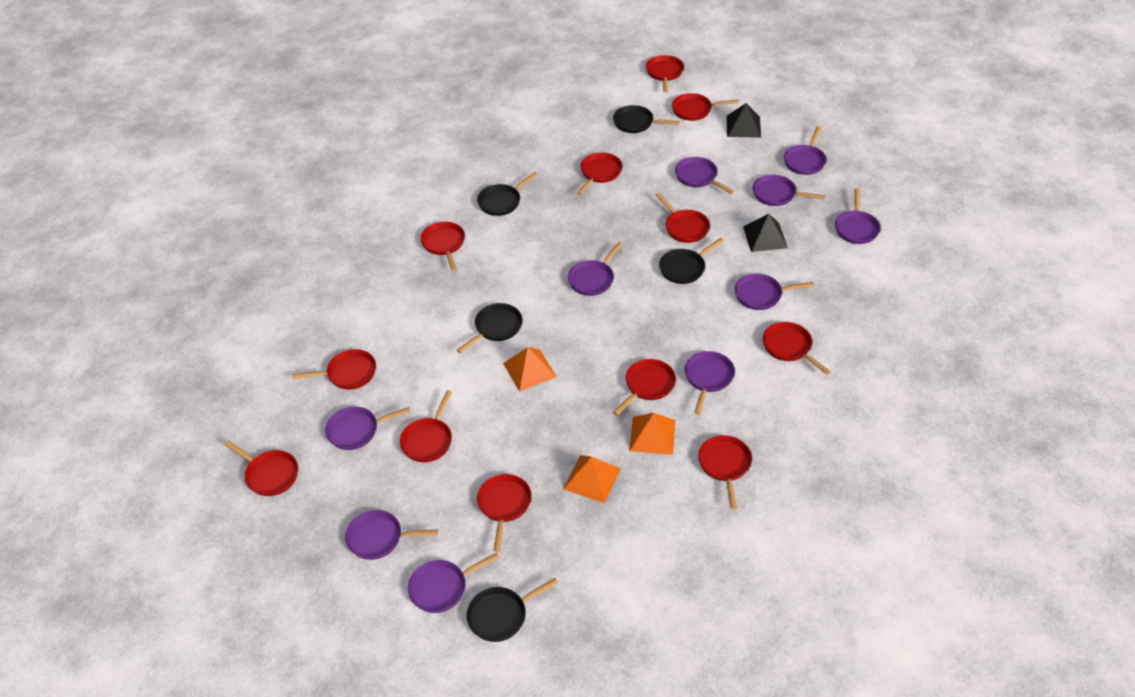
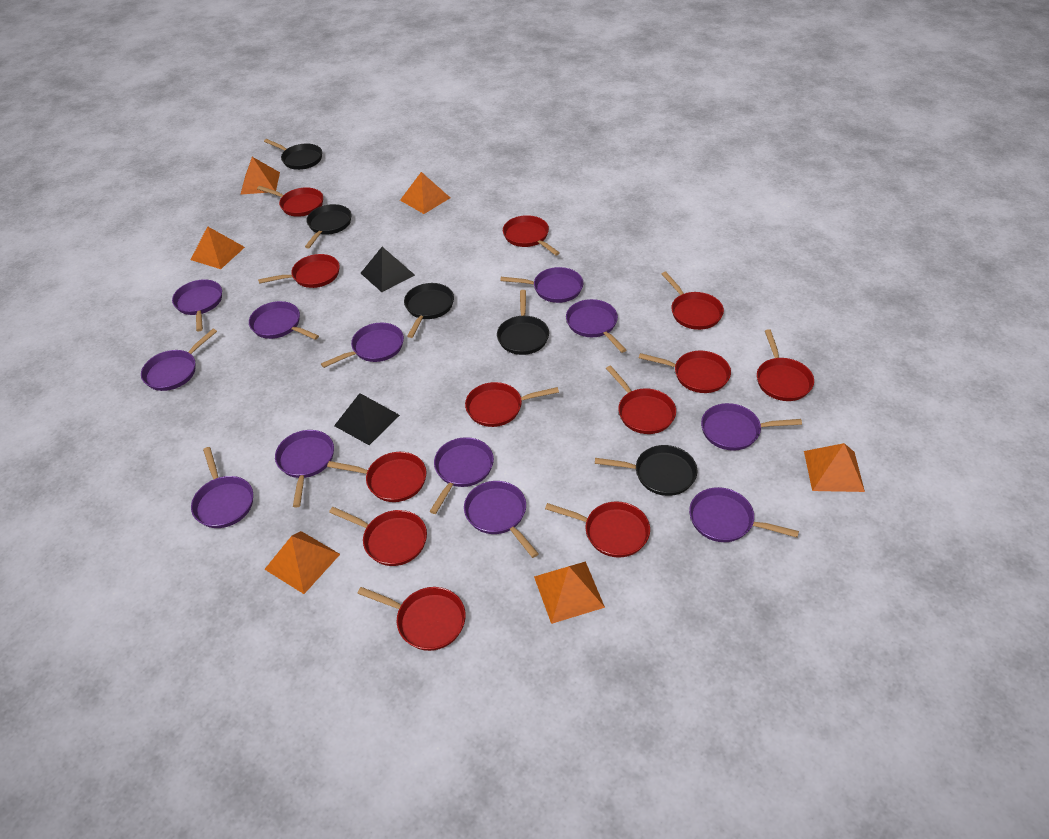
orange pyramid: [503,347,557,392] [563,455,621,503] [629,413,676,455] = 3 -> [191,226,245,269] [240,157,280,195] [264,531,340,594] [400,172,450,214] [534,561,605,624] [804,443,865,492] = 6
purple pan: [325,407,410,450] [345,510,438,560] [408,553,499,613] [568,242,623,296] [675,157,734,194] [685,351,735,415] [735,273,814,310] [753,175,826,206] [784,126,826,175] [835,188,881,244] = 10 -> [141,329,217,391] [172,279,222,331] [191,447,253,528] [249,301,319,340] [275,430,334,507] [321,323,404,368] [429,437,494,514] [464,481,539,558] [500,267,583,303] [566,299,626,353] [689,487,799,542] [701,403,802,451] = 12

